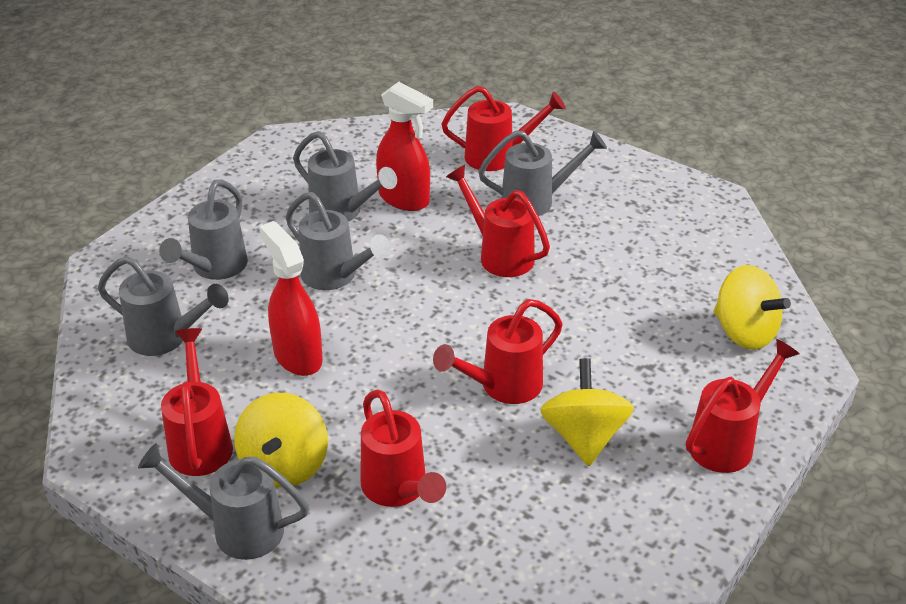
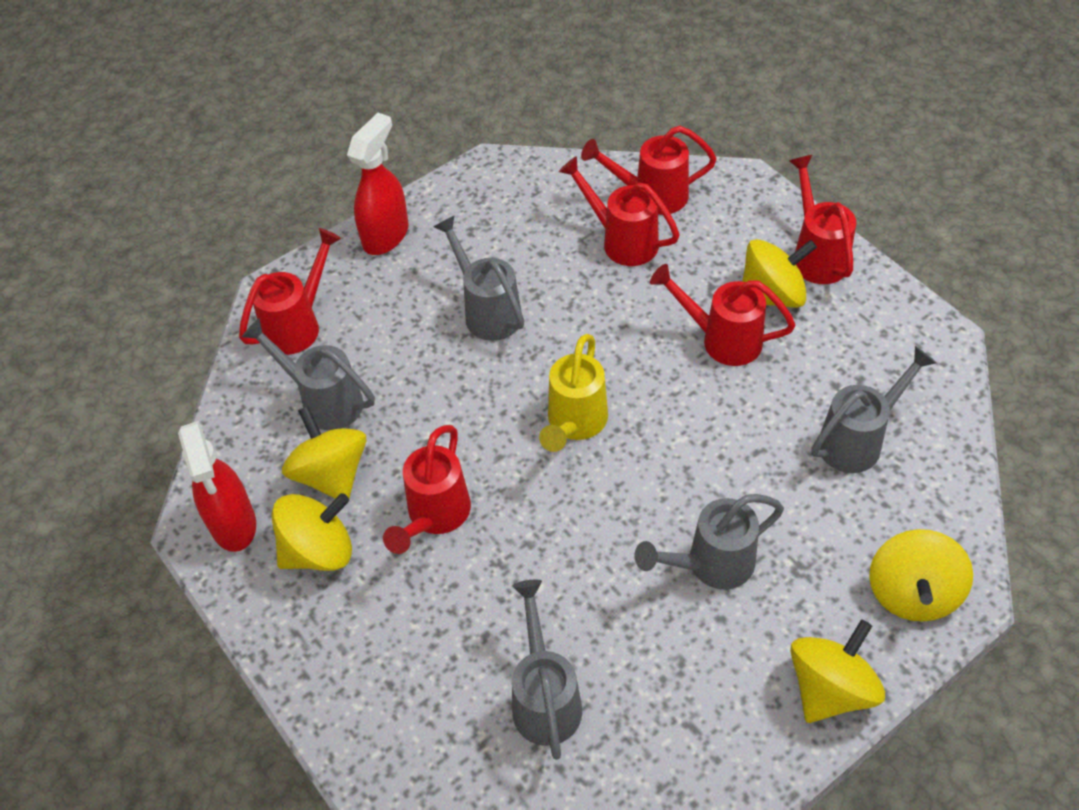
grey watering can: [98,256,229,356] [138,443,309,560] [159,179,248,280] [286,192,391,290] [293,131,397,222] [478,130,607,216] = 6 -> [242,318,375,430] [433,215,524,341] [512,580,582,760] [635,494,784,590] [811,346,937,473] = 5
yellow spinning top: [234,393,328,487] [540,358,634,466] [713,265,791,350] = 3 -> [271,493,352,571] [282,406,366,499] [742,239,817,308] [790,619,885,723] [869,529,973,622] = 5
yellow watering can: none = 0 -> [539,334,608,452] = 1

